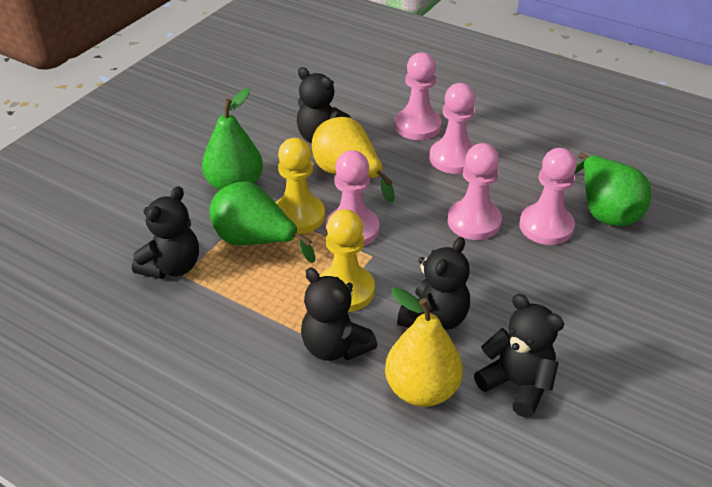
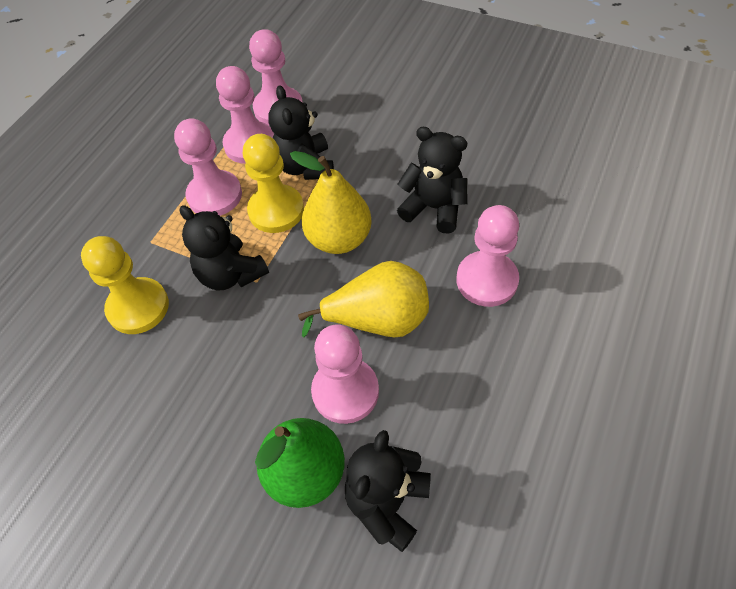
black teddy bear: [132,186,199,279] [297,67,351,144] [301,267,377,361] [397,237,470,330] [474,294,564,418] = 5 -> [180,205,269,290] [268,85,334,180] [345,430,431,552] [397,127,468,234] = 4
green pear: [202,88,263,191] [209,182,315,263] [574,152,651,226] = 3 -> [255,418,345,508] = 1

